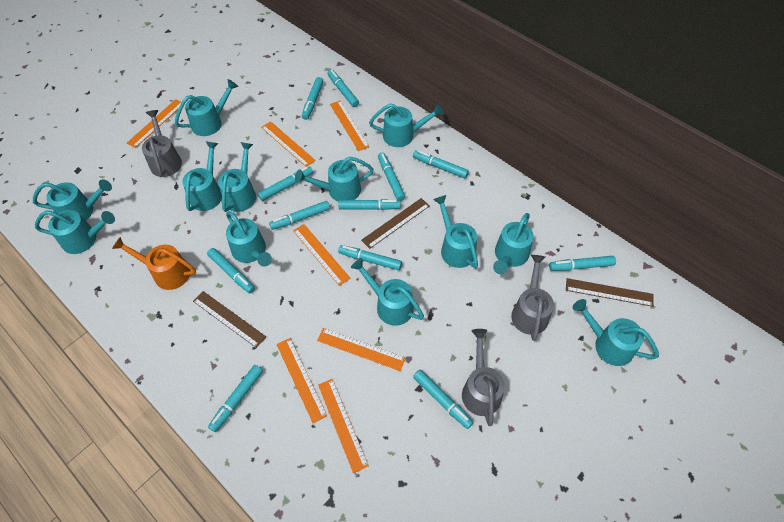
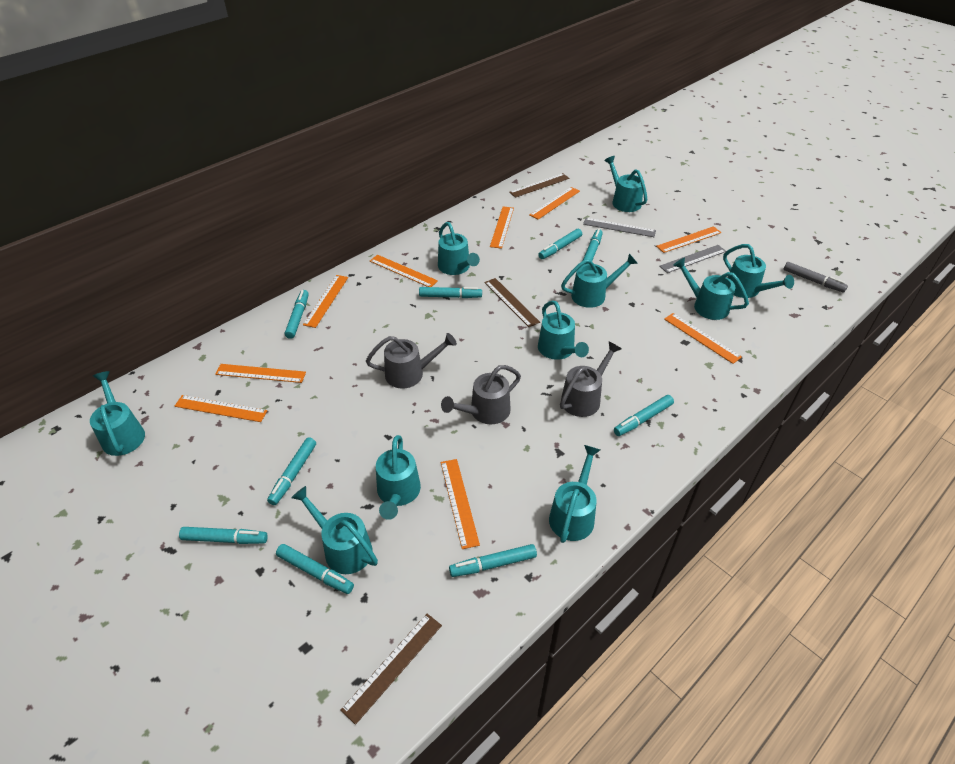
grey marker: none = 0 -> [784,262,848,292] = 1
grey ruler: none = 0 -> [583,218,656,237] [659,245,726,273] = 2
orange ruler: [127,99,182,148] [261,121,316,167] [277,338,327,423] [293,224,351,286] [317,328,406,371] [318,379,369,473] [330,100,369,151] = 7 -> [175,395,268,422] [215,364,306,383] [303,275,348,328] [370,255,438,287] [441,459,480,549] [490,206,514,249] [529,187,580,219] [656,226,722,253] [664,313,742,364] = 9
orange watering can: [112,237,196,290] = 1 -> none = 0
turquoise marker: [207,248,255,293] [208,365,263,432] [258,166,313,201] [269,201,330,230] [302,77,324,120] [327,70,359,107] [338,245,402,270] [339,199,401,210] [378,153,405,201] [413,150,469,178] [413,370,474,429] [549,256,616,271] = 12 -> [179,527,268,544] [267,437,316,505] [276,544,354,594] [285,290,309,339] [419,287,482,298] [449,544,537,577] [538,229,582,259] [583,229,603,264] [614,395,674,436] = 9
turquoise watering can: [33,179,112,221] [35,210,115,254] [175,79,238,136] [182,141,222,211] [218,142,256,212] [226,211,272,267] [295,157,374,202] [351,258,424,326] [369,104,444,147] [433,195,478,268] [493,213,534,274] [573,299,659,366] = 12 -> [90,371,145,456] [291,486,378,574] [376,435,421,520] [438,222,480,275] [538,301,589,360] [549,445,600,543] [561,254,638,308] [604,156,647,212] [673,257,749,320] [723,244,794,298] = 10

